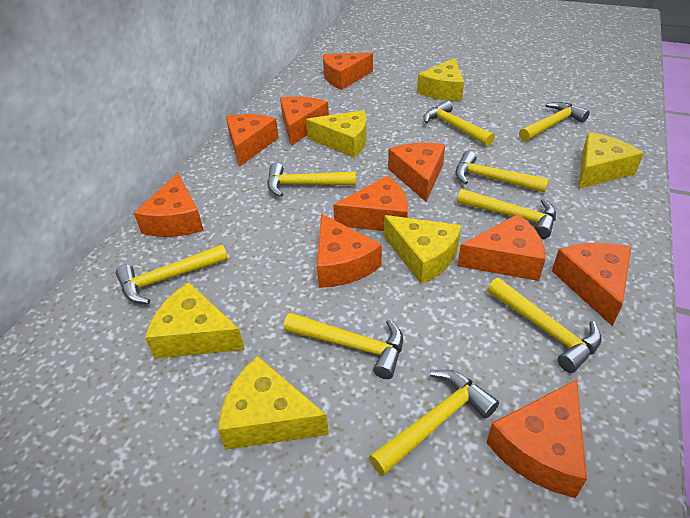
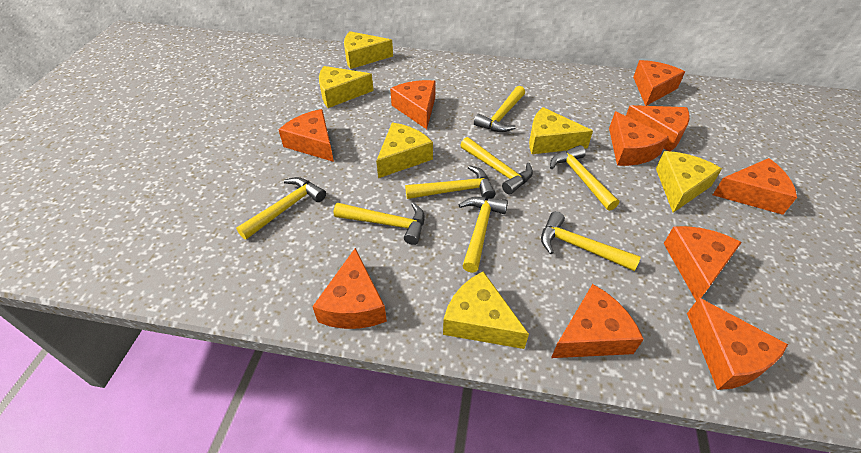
yellow hammer: [115,245,228,304] [267,163,356,197] [284,313,403,379] [369,370,499,476] [423,100,495,146] [455,151,549,193] [457,189,556,239] [487,278,602,373] [519,102,589,141] = 9 -> [236,177,326,240] [334,203,425,245] [405,165,496,200] [459,197,508,273] [460,137,533,195] [474,86,525,132] [541,211,641,271] [550,145,619,211] = 8

